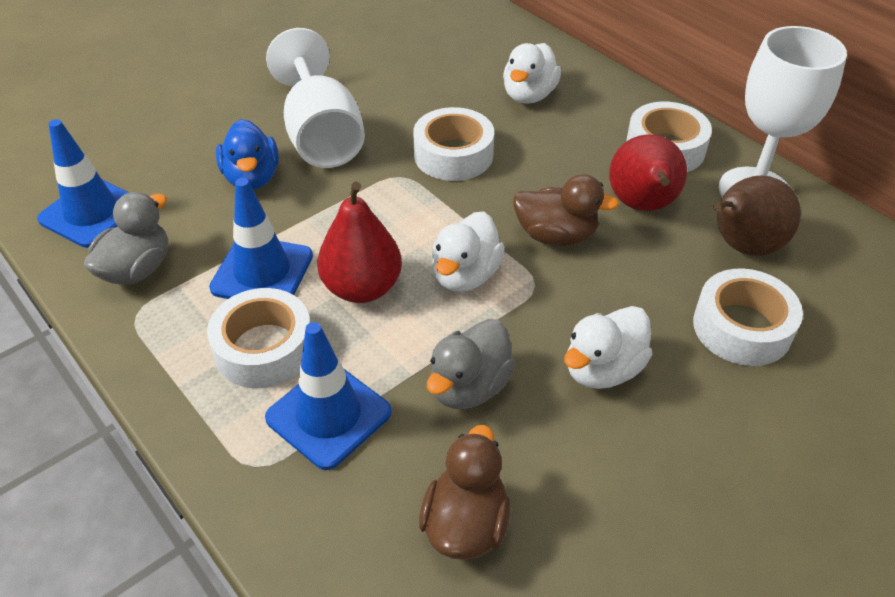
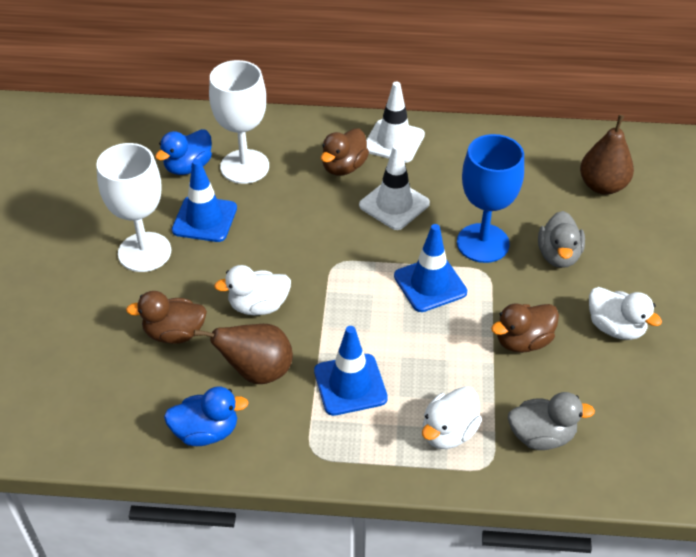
blue duck: [216,119,279,190] = 1 -> [155,129,212,175] [164,386,249,446] = 2
blue goblet: none = 0 -> [457,134,524,263] = 1
brown duck: [419,425,511,560] [513,174,619,246] = 2 -> [126,291,207,344] [321,128,369,176] [491,304,559,353] = 3
brown pear: [713,175,801,256] = 1 -> [194,324,293,384] [580,115,634,195] = 2
red pear: [317,182,402,303] [609,134,687,211] = 2 -> none = 0
white tape: [207,288,310,388] [413,107,494,181] [626,101,712,172] [693,268,803,366] = 4 -> none = 0
white traffic cone: none = 0 -> [359,144,430,230] [366,81,425,163] = 2

